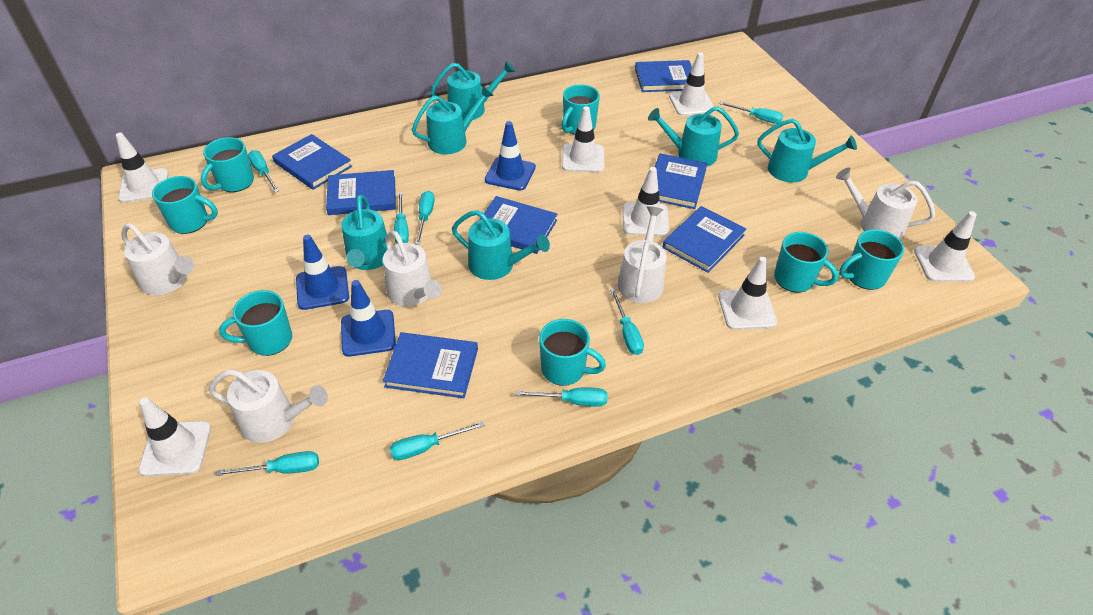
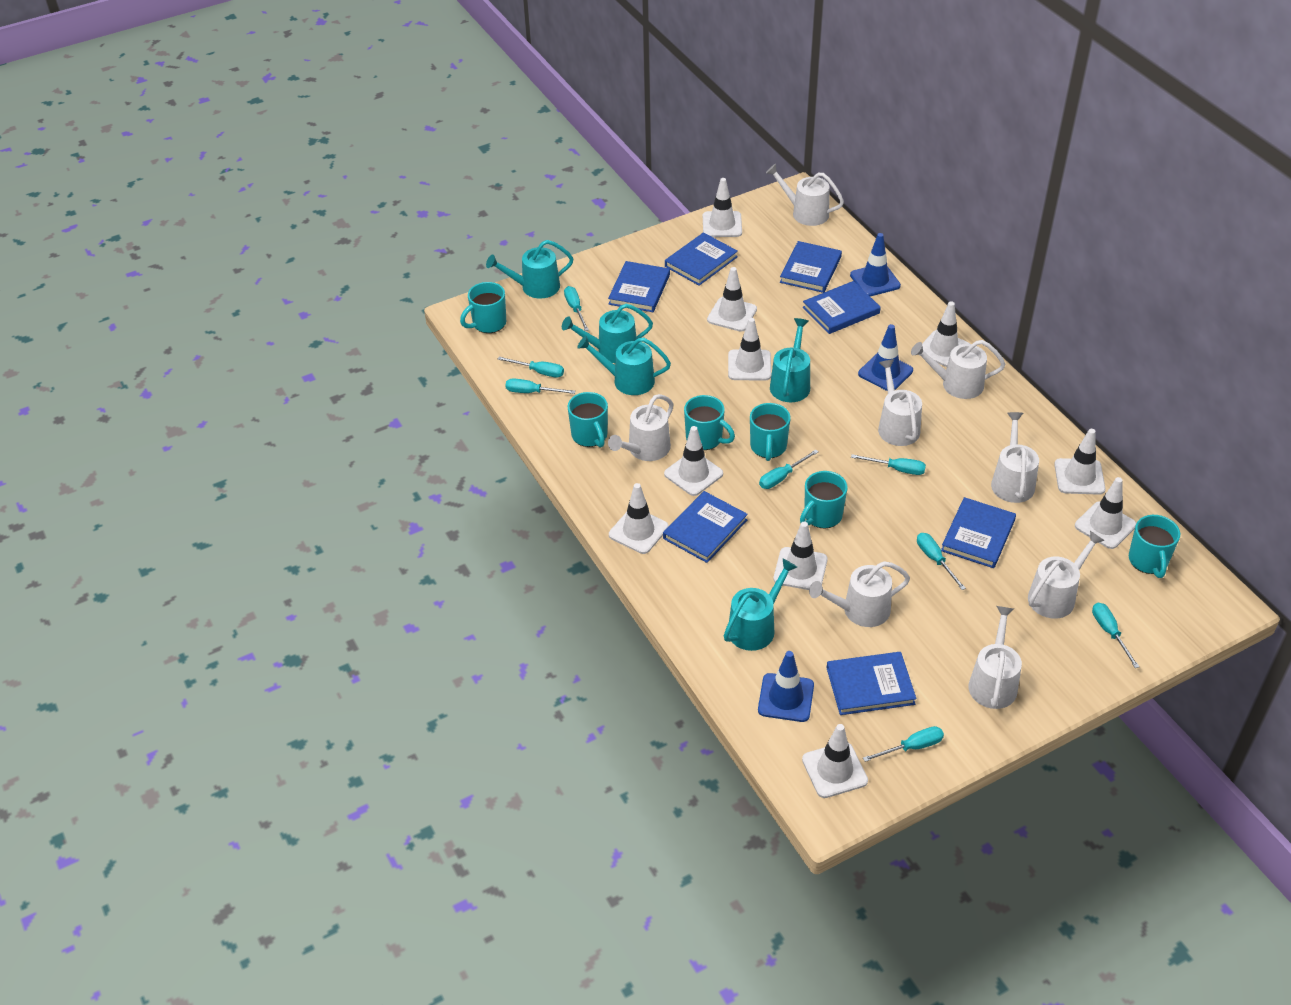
turquoise mug: [152,176,218,234] [201,137,254,192] [219,290,292,356] [539,319,606,386] [562,84,600,135] [774,232,838,293] [839,229,904,290] = 7 -> [460,282,506,333] [568,392,608,448] [684,395,735,450] [750,403,791,461] [800,471,848,528] [1129,515,1180,578] = 6
turquoise watering can: [341,195,387,270] [412,86,493,154] [431,61,515,120] [452,210,550,280] [648,107,739,166] [758,119,857,182] = 6 -> [486,240,573,299] [562,304,653,363] [577,336,671,395] [724,559,797,651] [770,318,810,402] = 5
white traffic cone: [116,133,169,203] [138,398,211,476] [562,106,604,173] [623,167,669,236] [669,52,714,116] [718,256,777,330] [914,211,977,282] = 7 -> [609,483,669,554] [664,426,723,496] [703,178,742,237] [707,267,757,332] [728,318,771,381] [773,522,828,590] [802,724,868,798] [922,302,970,367] [1054,429,1105,495] [1075,477,1136,549] = 10
white watering can: [121,223,194,295] [209,369,328,443] [383,231,442,306] [618,206,666,303] [836,167,935,239] = 5 -> [608,394,673,461] [766,164,844,226] [809,561,910,627] [878,359,922,446] [911,340,1005,399] [968,606,1022,709] [991,412,1039,503] [1028,531,1105,619] = 8

